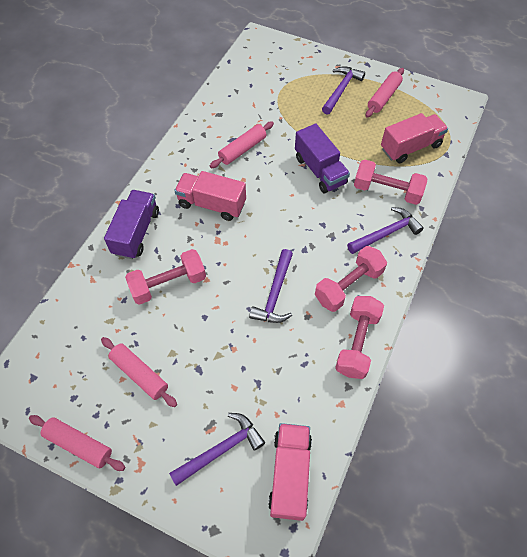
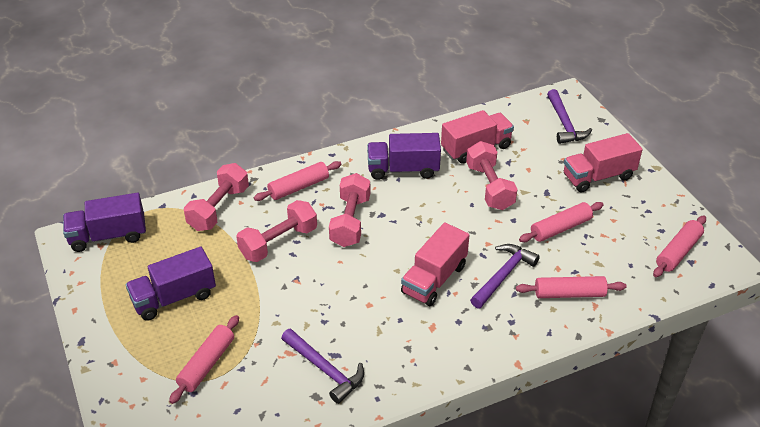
pink rolling pin: [29,415,125,471] [101,337,177,407] [210,122,274,168] [366,68,404,118] = 4 -> [169,315,239,404] [254,161,342,201] [516,276,627,298] [519,202,604,242] [653,216,706,277] = 5
purple hammer: [169,413,265,486] [249,249,293,323] [322,66,365,114] [347,207,424,254] = 4 -> [281,329,364,404] [470,244,540,308] [547,89,592,144] = 3
purple truck: [104,190,159,259] [295,124,350,193] = 2 -> [63,193,146,252] [126,247,216,321] [367,133,441,180] = 3

